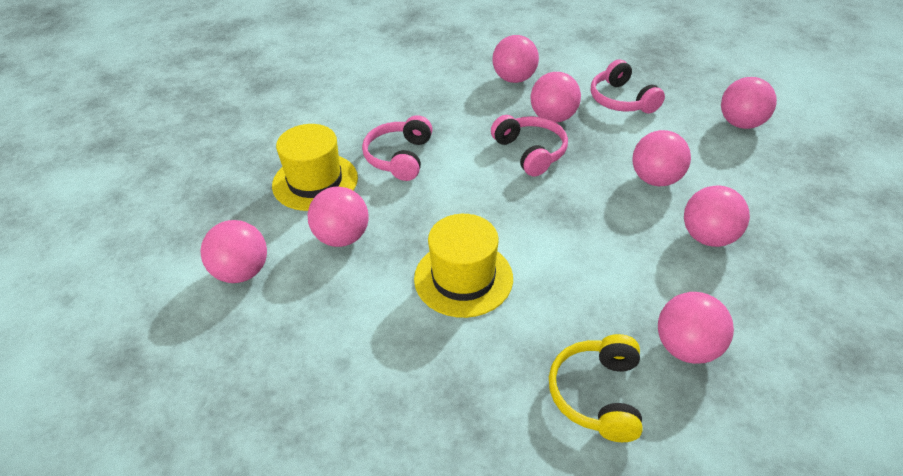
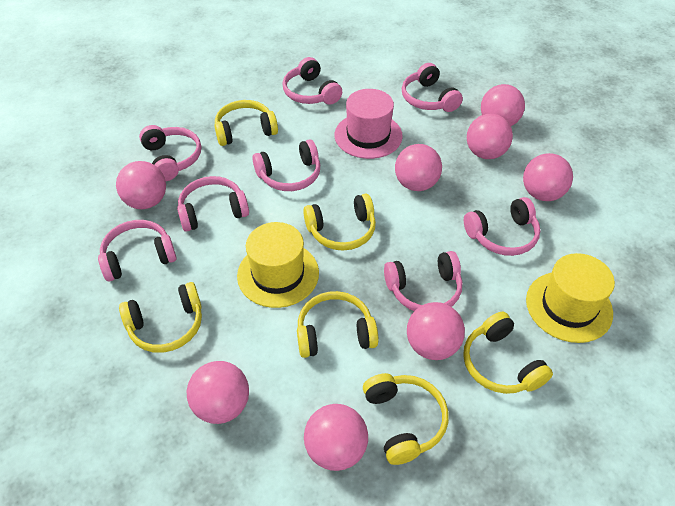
pink hat: none = 0 -> [335,89,403,159] = 1
pink headphones: [362,115,433,181] [491,115,568,177] [591,59,665,113] = 3 -> [98,220,177,281] [139,125,201,181] [177,176,249,232] [252,139,320,191] [283,57,342,105] [384,251,462,311] [402,63,463,112] [464,197,540,256] = 8
yellow headphones: [549,334,643,442] = 1 -> [119,282,202,353] [214,100,278,146] [297,291,378,358] [303,194,376,251] [363,373,448,465] [463,312,553,394] = 6

